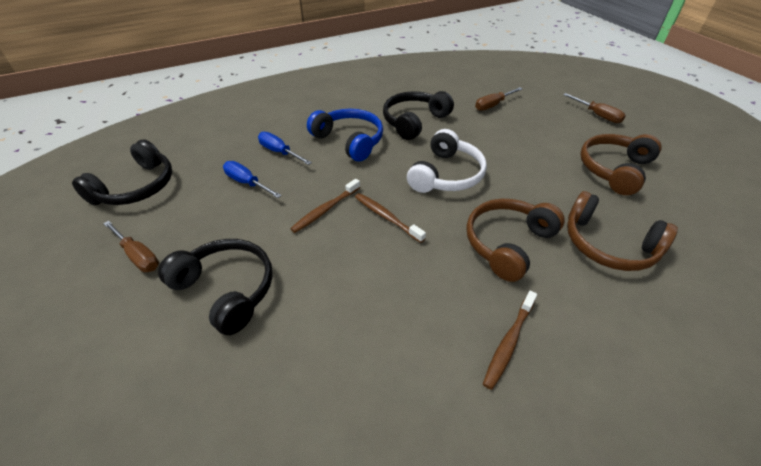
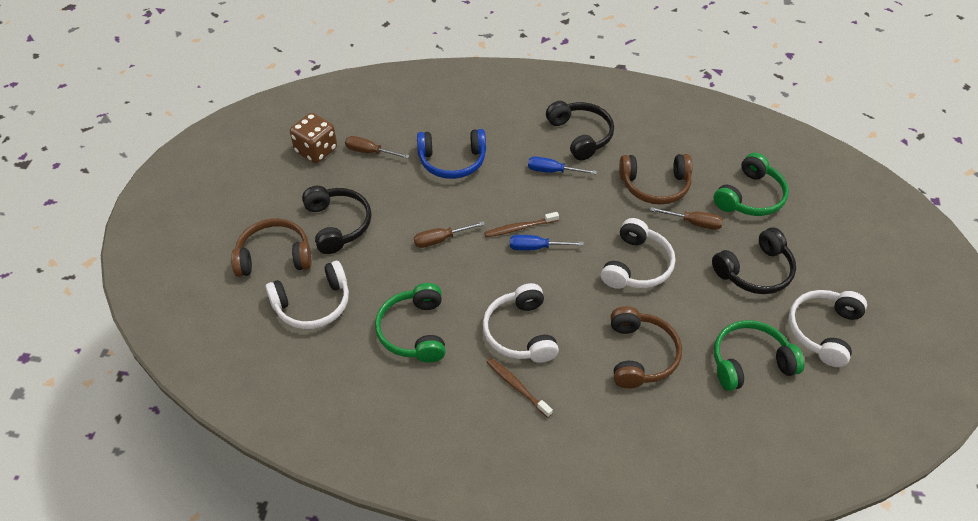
brown dice: none = 0 -> [290,113,337,163] = 1
brown toothbrush: [290,179,360,233] [355,193,426,243] [483,291,537,390] = 3 -> [484,212,559,237] [486,358,553,418] = 2
green headphones: none = 0 -> [375,283,445,363] [713,153,789,216] [714,320,805,391] = 3
white headphones: [407,129,487,193] = 1 -> [265,261,349,329] [483,283,559,363] [601,218,675,289] [789,290,867,367] = 4

